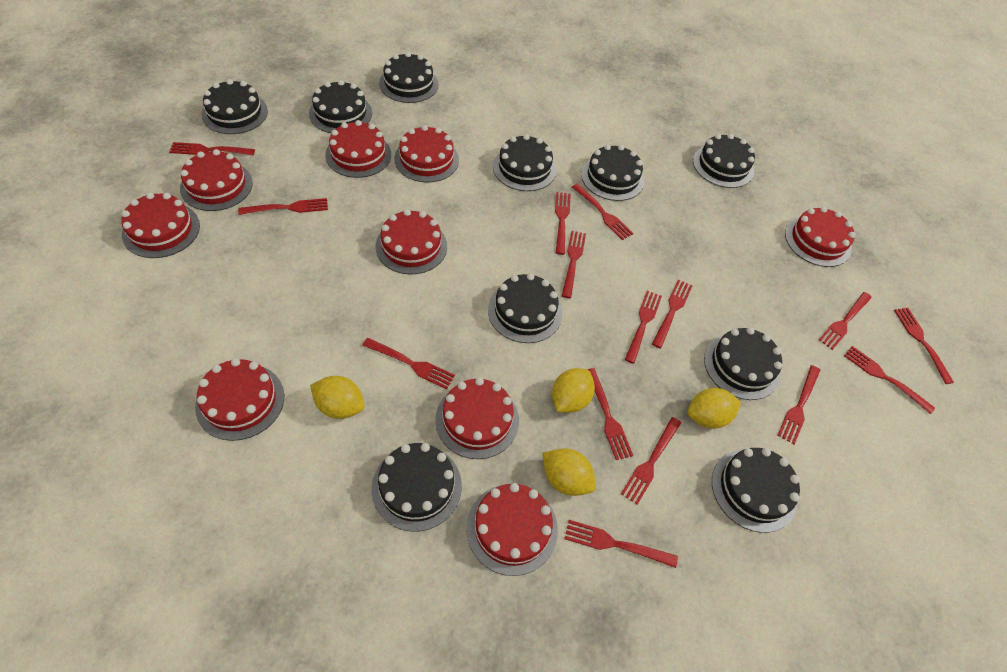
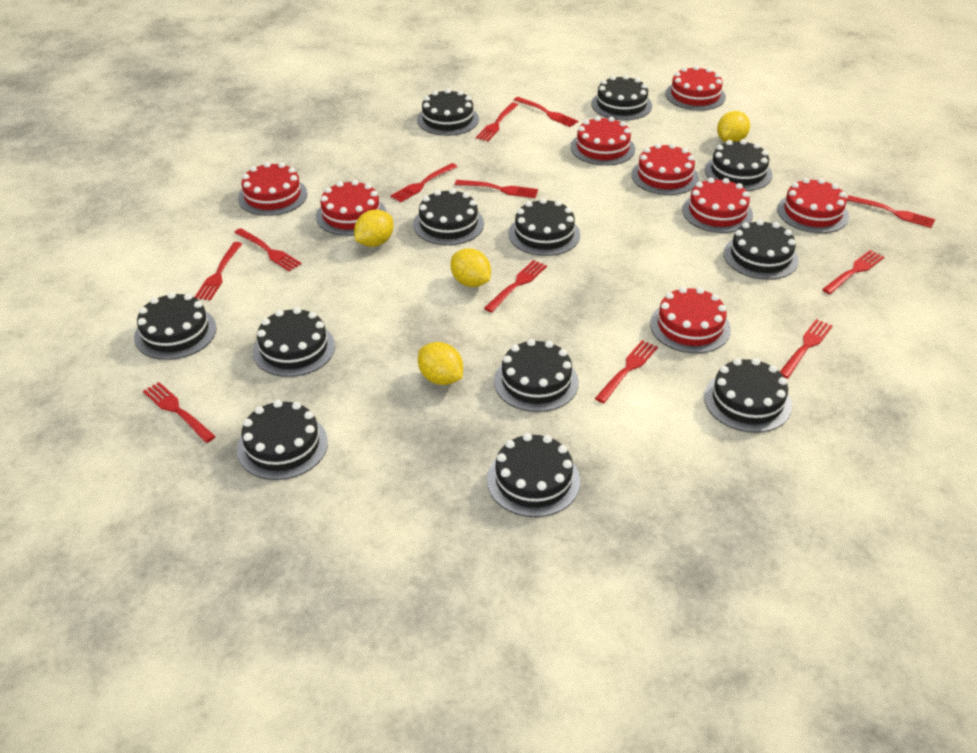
black cake: [202,79,268,134] [309,80,372,133] [371,443,462,531] [379,52,438,103] [488,273,563,343] [493,134,556,191] [581,144,645,201] [693,134,755,188] [704,327,782,400] [712,448,800,533] = 10 -> [134,292,217,360] [237,400,328,480] [253,307,335,377] [413,188,484,245] [417,89,479,136] [487,433,580,517] [494,339,579,412] [508,198,580,256] [591,75,652,121] [704,358,792,433] [705,139,772,191] [724,219,799,280] = 12
red cake: [121,193,200,258] [180,149,253,211] [195,358,284,441] [325,120,391,178] [376,209,447,275] [394,125,459,182] [435,378,519,459] [466,483,558,576] [785,207,856,267] = 9 -> [238,162,307,216] [316,180,386,236] [571,116,635,166] [631,143,699,195] [650,286,731,353] [665,66,726,111] [682,177,753,233] [777,178,849,233] = 8
red fork: [169,142,255,155] [238,198,328,215] [362,338,455,389] [555,192,571,255] [562,231,586,298] [564,520,678,568] [572,184,633,240] [587,368,634,460] [621,417,681,505] [625,291,662,364] [652,280,692,348] [777,365,820,444] [819,292,872,350] [844,346,935,414] [894,308,954,384] = 15 -> [143,382,216,443] [195,242,242,301] [234,228,302,271] [390,163,458,202] [455,180,538,198] [476,102,518,141] [484,260,547,312] [514,97,578,127] [595,340,658,403] [780,319,832,379] [822,250,884,294] [847,196,935,228] = 12

